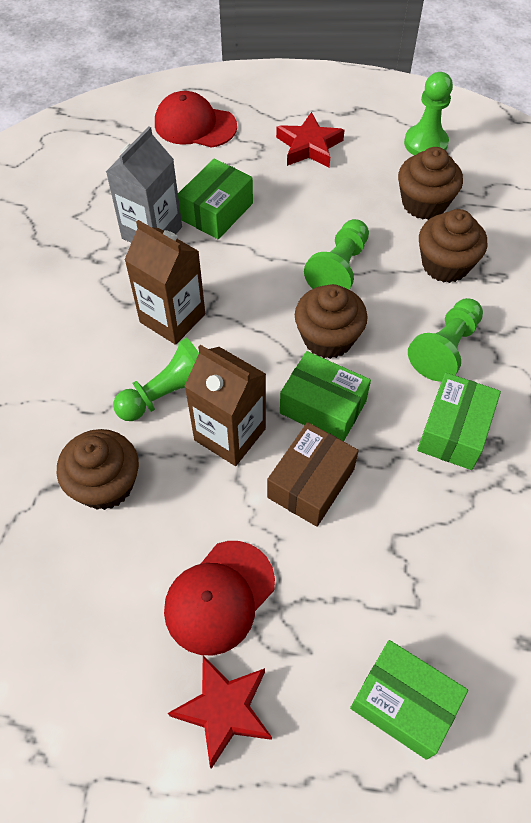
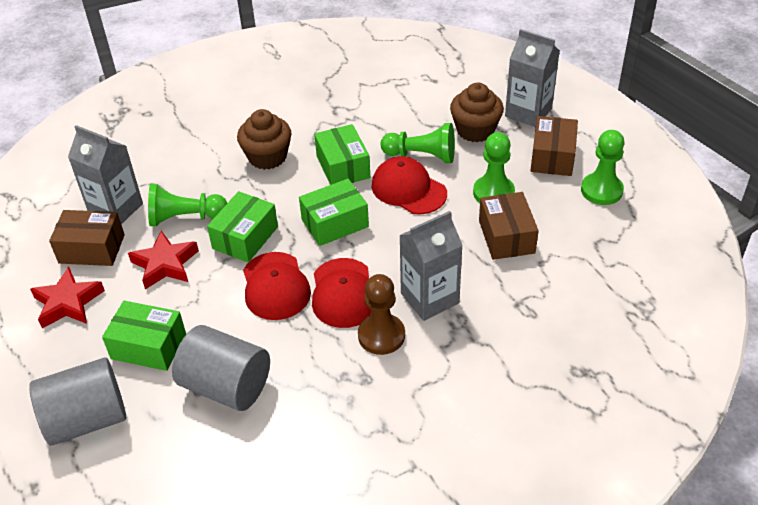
brown box: [267,422,359,527] = 1 -> [49,210,125,266] [479,192,539,260] [530,116,578,176] = 3
brown carton: [124,220,205,345] [184,345,266,466] = 2 -> none = 0
brown cupcake: [57,429,139,510] [295,284,368,359] [398,147,463,220] [419,209,487,283] = 4 -> [237,109,292,170] [450,83,504,142] = 2
brown pawn: none = 0 -> [358,274,405,355] = 1
grey carton: [106,127,182,243] = 1 -> [68,125,143,224] [399,211,463,321] [505,29,560,127] = 3
grey cylinder: none = 0 -> [29,358,126,446] [172,325,270,411] = 2
red cap: [155,91,237,148] [164,541,275,656] = 2 -> [243,252,311,320] [312,258,371,328] [372,156,447,214] = 3

